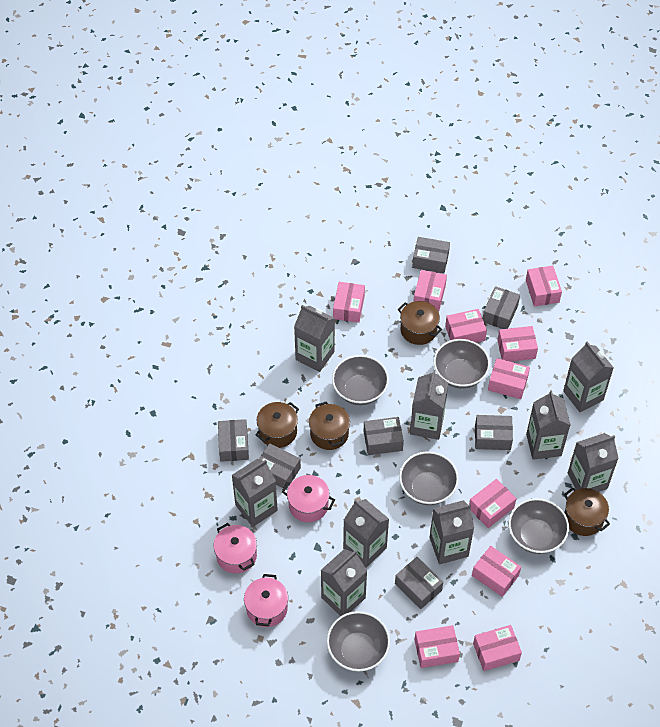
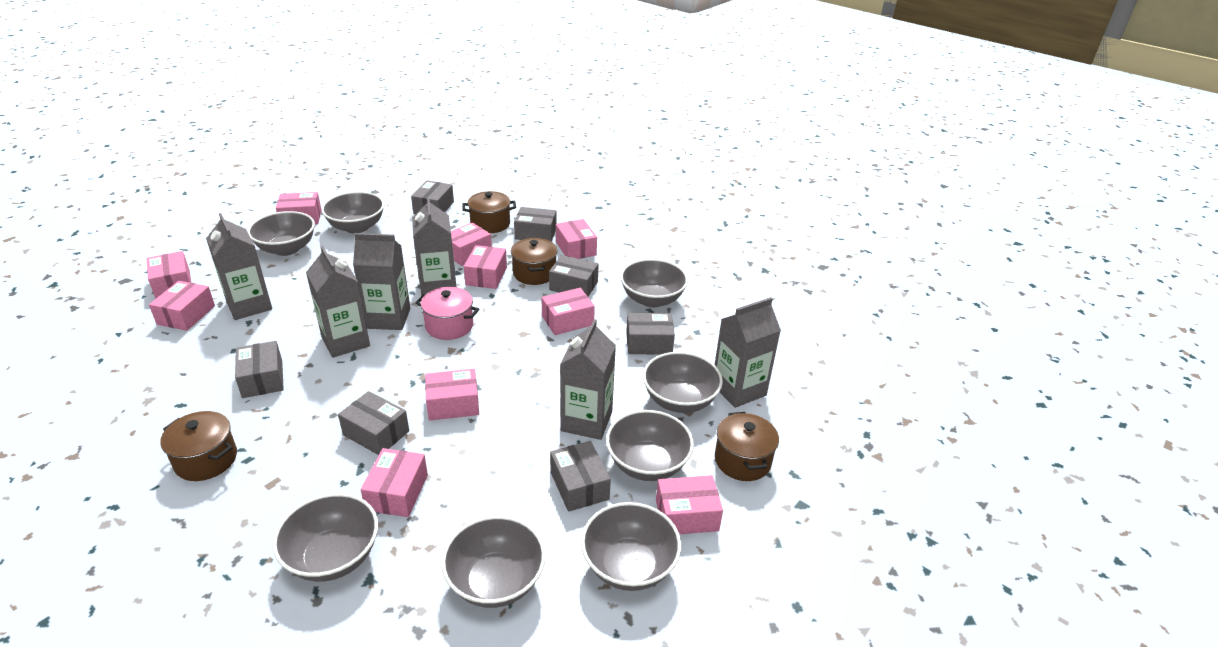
grey bowl: [327,611,390,671] [332,355,389,405] [399,451,459,505] [434,339,490,388] [509,498,569,554] = 5 -> [247,211,315,256] [273,493,378,582] [321,192,384,233] [441,516,546,608] [581,502,681,591] [606,410,694,481] [620,259,688,307] [643,352,723,413] = 8
grey carton: [232,459,278,527] [294,305,335,372] [321,549,367,616] [343,499,389,568] [410,370,448,440] [430,500,474,564] [526,390,570,460] [563,342,614,412] [568,433,619,492] = 9 -> [206,213,272,320] [306,246,370,358] [353,233,410,330] [412,197,456,296] [560,319,616,440] [715,297,781,408] = 6
pink pot: [214,523,257,574] [244,574,288,627] [282,475,335,523] = 3 -> [415,287,479,340] = 1

